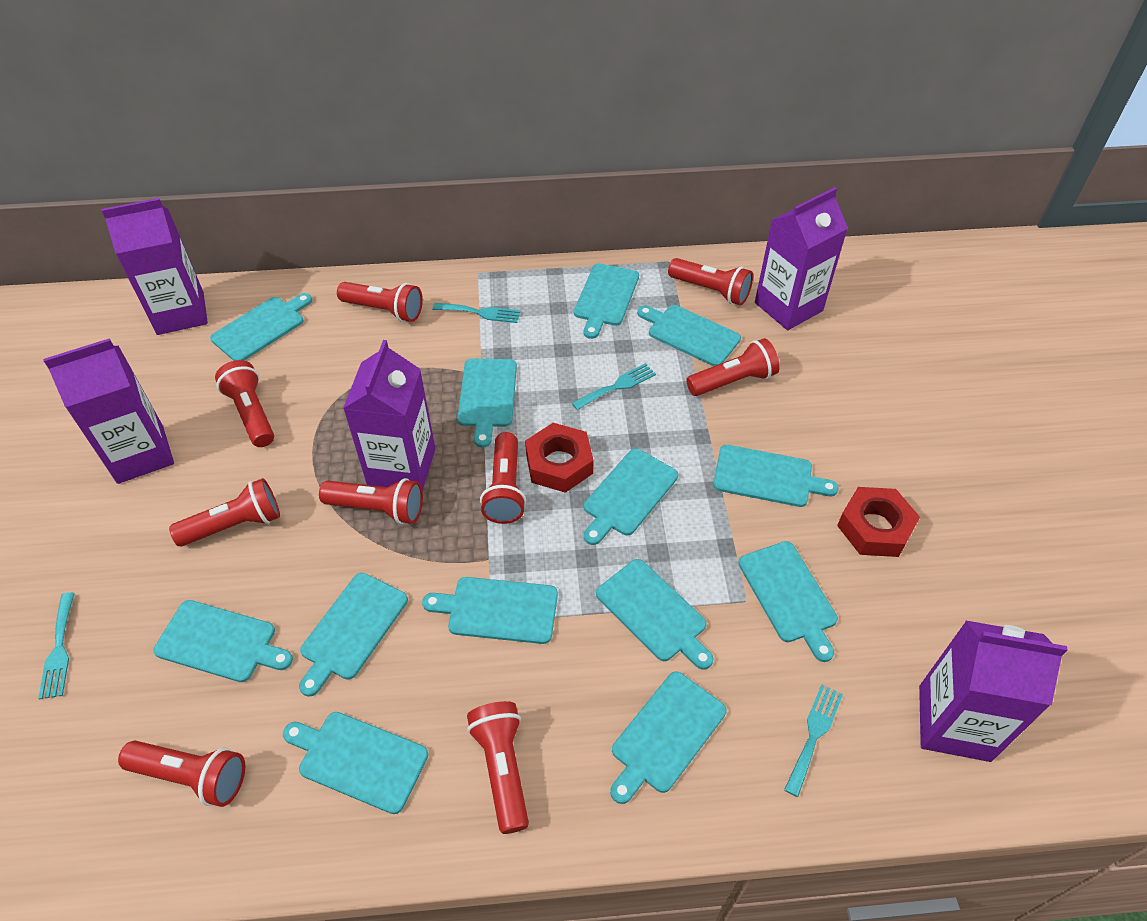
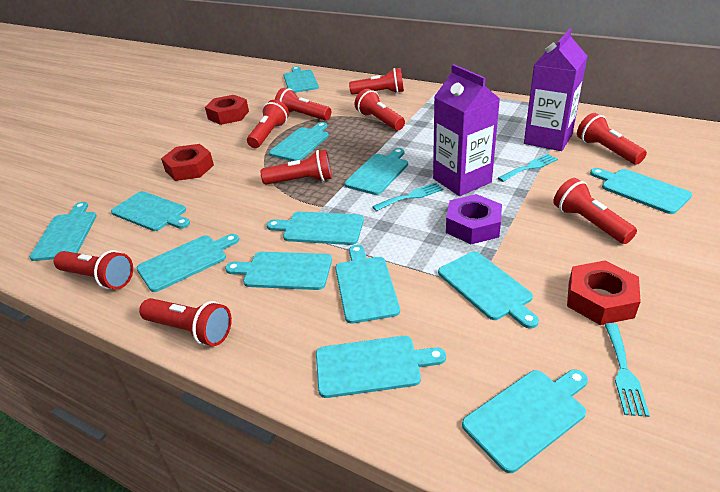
purple carton: [43,338,174,484] [101,198,208,335] [343,340,435,491] [755,187,848,330] [919,620,1067,762] = 5 -> [433,64,500,196] [524,29,587,151] = 2
purple nut: none = 0 -> [446,194,502,244] = 1
red nut: [525,423,594,493] [837,487,920,557] = 2 -> [161,144,214,181] [205,95,249,125] [567,261,641,325] = 3
turquoise fork: [38,592,75,699] [433,303,520,323] [572,363,656,410] [784,684,843,797] = 4 -> [372,182,443,211] [498,154,558,182] [605,323,650,417] = 3

